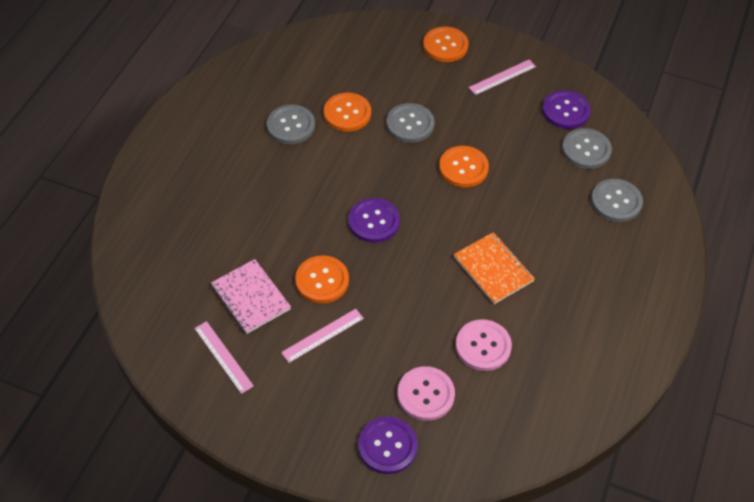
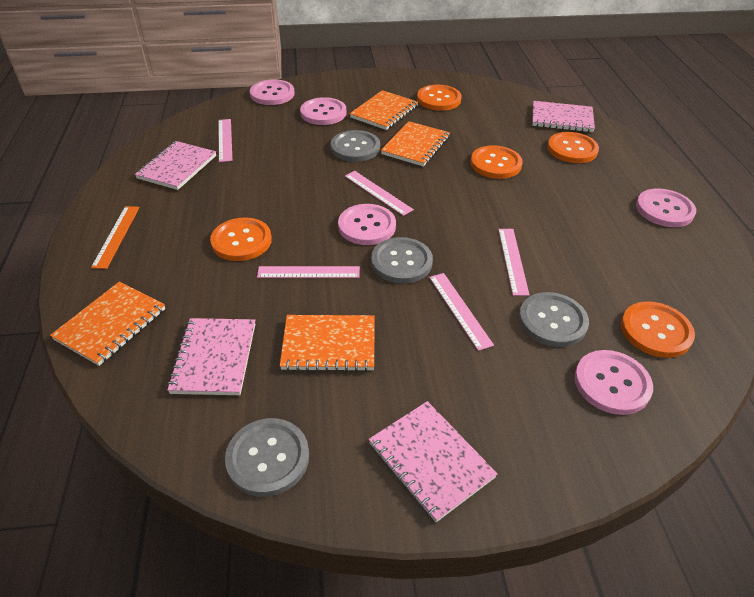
orange button: [295,255,349,304] [324,93,371,132] [423,26,468,62] [439,146,489,187] = 4 -> [210,218,272,261] [417,85,462,111] [470,145,523,179] [547,132,599,163] [621,301,695,358] = 5
orange notebook: [454,232,535,304] = 1 -> [50,282,165,366] [280,315,374,372] [350,90,418,130] [381,121,450,167] = 4
orange ruler: none = 0 -> [91,206,140,269] = 1
pink button: [397,366,455,421] [456,320,512,371] = 2 -> [250,79,295,105] [300,97,346,125] [338,204,396,245] [574,350,653,415] [636,188,696,227] = 5
pink notebook: [211,259,291,334] = 1 -> [135,141,216,190] [167,318,255,395] [368,401,497,522] [532,101,595,132] = 4
pink ruler: [194,321,254,394] [281,309,364,363] [469,60,536,95] = 3 -> [218,119,232,162] [257,266,360,278] [345,171,414,216] [429,273,494,351] [498,229,529,296] = 5
purple button: [348,198,400,243] [358,417,418,474] [542,90,591,129] = 3 -> none = 0

